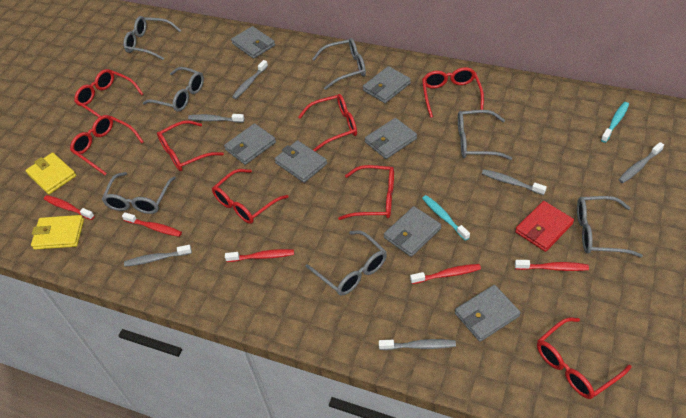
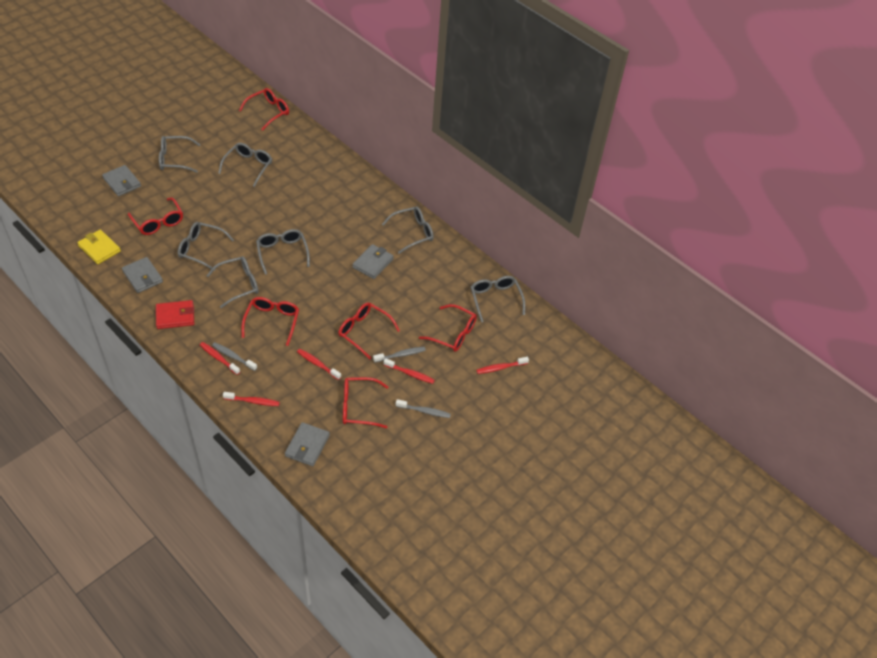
grey toothbrush: [124,245,192,267] [188,114,245,123] [232,60,268,99] [379,339,456,350] [482,169,547,195] [618,142,664,183] = 6 -> [212,342,257,371] [373,347,426,363] [396,399,451,418] = 3
grey wallet: [224,123,276,165] [231,26,275,59] [274,140,327,183] [363,66,411,103] [365,118,417,159] [384,206,441,257] [455,285,521,342] = 7 -> [102,165,141,196] [122,257,163,293] [285,422,330,466] [352,244,394,279] = 4
red glasses: [70,115,144,175] [74,69,143,117] [157,120,224,171] [212,169,289,224] [298,94,357,152] [338,165,394,220] [422,67,484,118] [537,318,632,399] = 8 -> [128,198,183,235] [239,88,289,131] [242,297,299,346] [338,302,400,359] [343,377,388,428] [419,304,477,352] = 6
turquoise toothbrush: [422,195,470,241] [601,102,629,143] = 2 -> none = 0
yellow wallet: [25,152,76,194] [31,215,84,250] = 2 -> [77,230,121,264] = 1

